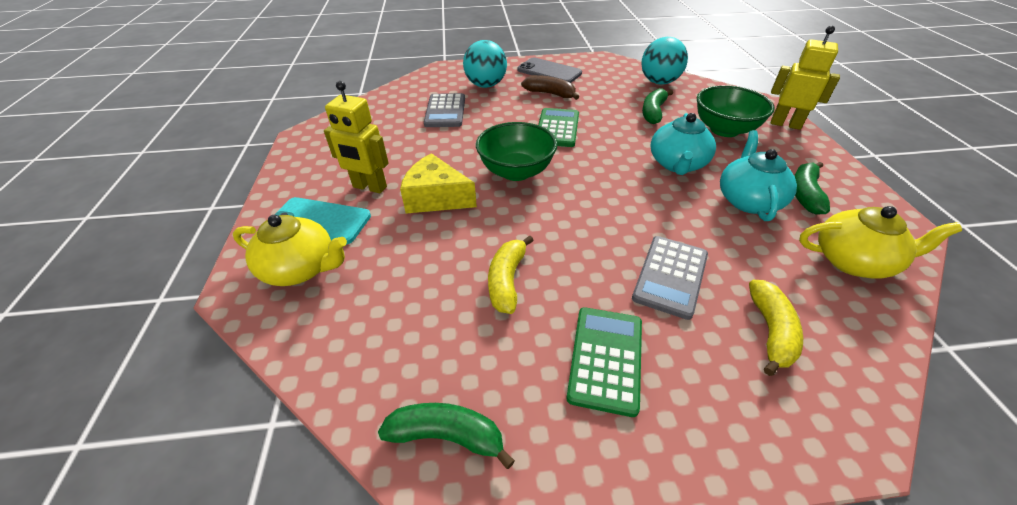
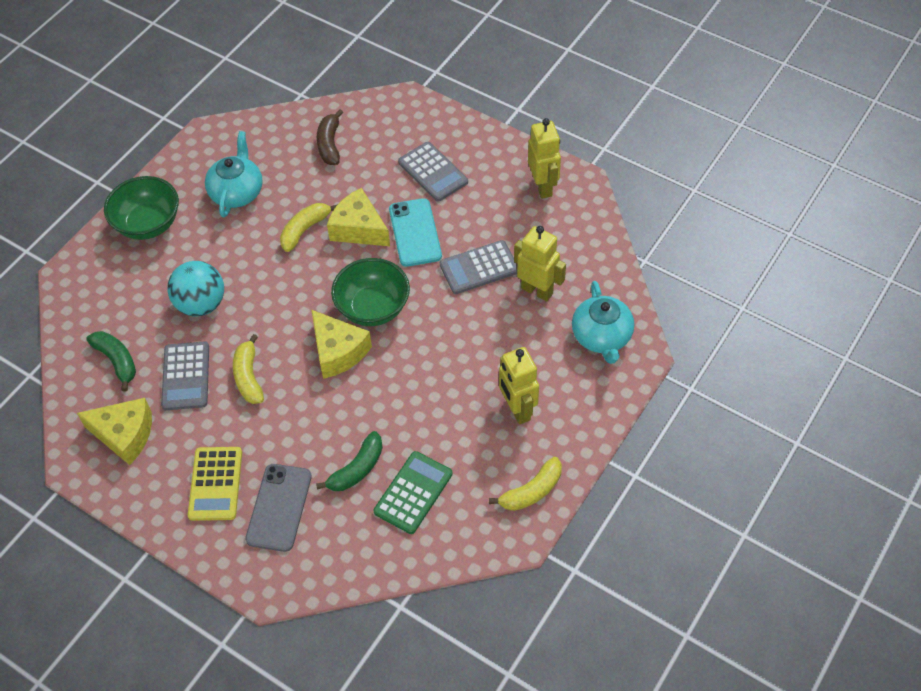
green banana: [378,403,515,469] [642,88,673,124] [794,162,830,214] = 3 -> [86,331,136,392] [316,431,383,491] = 2
green calculator: [538,108,579,147] [567,307,642,417] = 2 -> [374,451,453,534] = 1
grey calculator: [424,93,465,127] [632,236,708,320] = 2 -> [161,341,209,410] [398,142,468,202] [440,240,517,294] = 3
turquoise ball: [463,40,507,88] [641,37,688,84] = 2 -> [167,261,224,316] = 1
yellow banana: [488,235,534,314] [749,280,803,376] = 2 -> [233,334,264,404] [280,203,338,252] [489,457,562,511] = 3
yellow calculator: none = 0 -> [188,447,242,521] = 1
yellow cheese: [400,153,477,214] = 1 -> [77,398,152,465] [312,310,372,379] [327,188,390,246] = 3
yellow robot: [324,81,389,193] [771,26,840,130] = 2 -> [499,347,539,425] [514,226,566,302] [528,118,561,199] = 3
yellow teapot: [233,215,347,286] [799,206,962,278] = 2 -> none = 0

